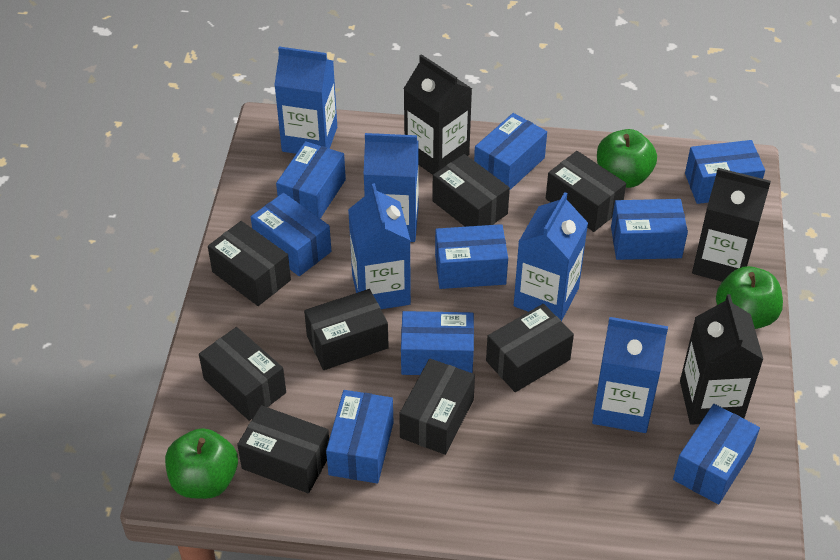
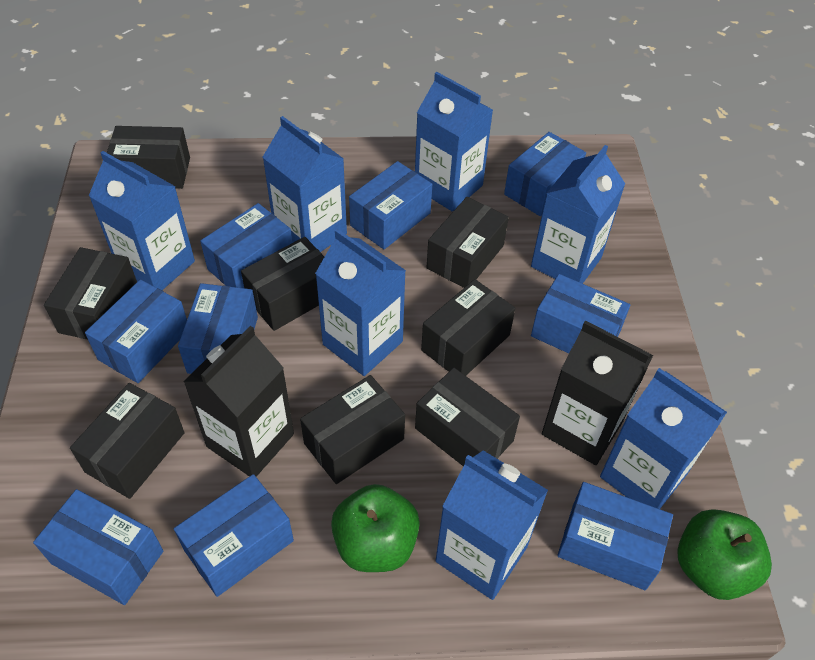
black carton: [404,54,472,175] [680,294,764,425] [692,168,771,282] = 3 -> [183,326,294,477] [542,320,653,465] = 2
blue carton: [274,46,337,154] [348,183,411,309] [363,133,419,242] [514,192,588,321] [592,317,668,433] = 5 -> [89,151,195,290] [263,116,347,252] [315,229,406,376] [415,72,493,212] [436,450,548,600] [531,145,625,284] [600,368,727,509] = 7
green apple: [165,428,238,499] [597,129,657,188] [716,266,783,329] = 3 -> [331,484,420,572] [677,509,772,600] = 2

